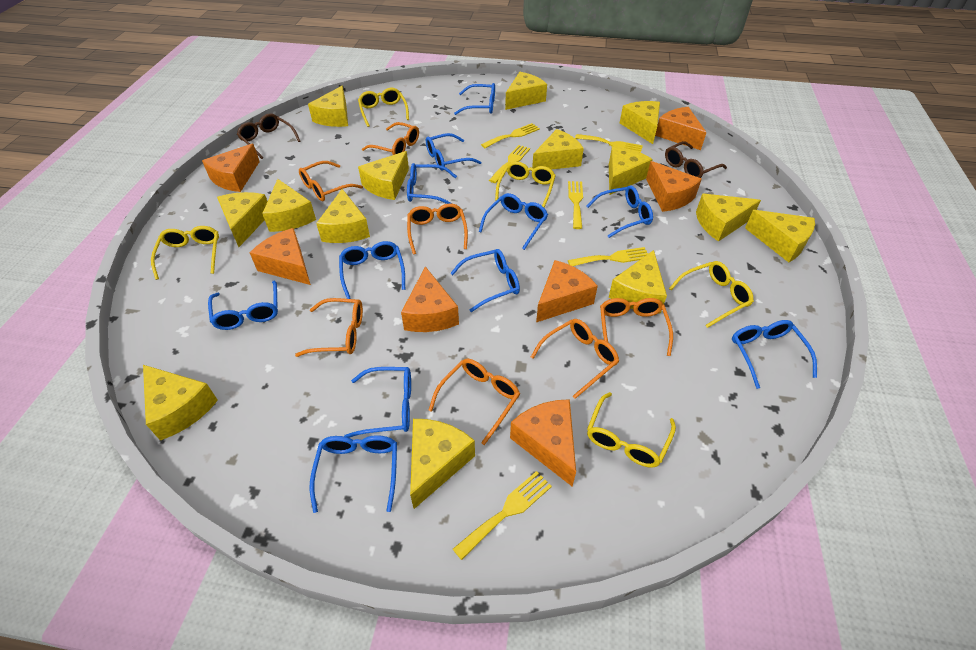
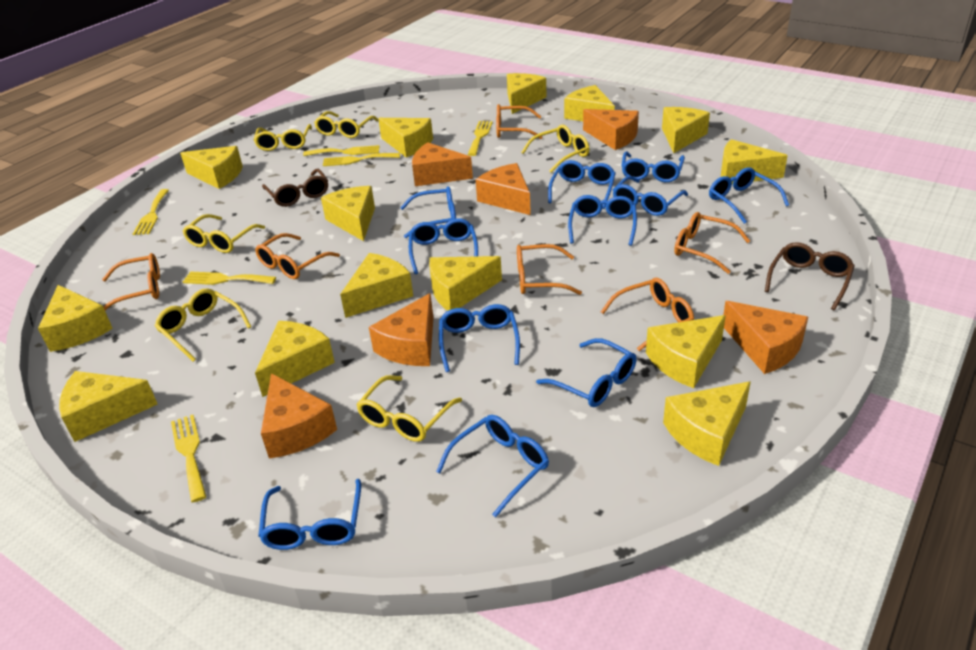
orange cheese: [202,144,260,192] [250,228,311,285] [401,266,459,332] [510,399,576,486] [536,260,598,322] [646,161,702,212] [655,107,707,150] = 7 -> [261,373,337,458] [369,293,434,366] [412,142,473,186] [475,163,531,215] [583,109,639,150] [723,301,808,374] = 6
orange glasses: [295,298,363,357] [299,161,363,201] [362,122,419,155] [407,204,468,255] [428,359,520,445] [531,319,619,399] [600,298,673,356] = 7 -> [102,253,160,311] [255,233,340,279] [496,104,543,139] [517,244,582,295] [601,278,694,351] [674,212,750,274] = 6
yellow glasses: [151,226,219,280] [358,88,409,127] [495,161,556,207] [587,392,676,468] [669,261,754,328] = 5 -> [155,288,251,362] [183,214,265,253] [254,124,312,151] [314,111,378,138] [356,375,462,442] [521,125,590,173] = 6

